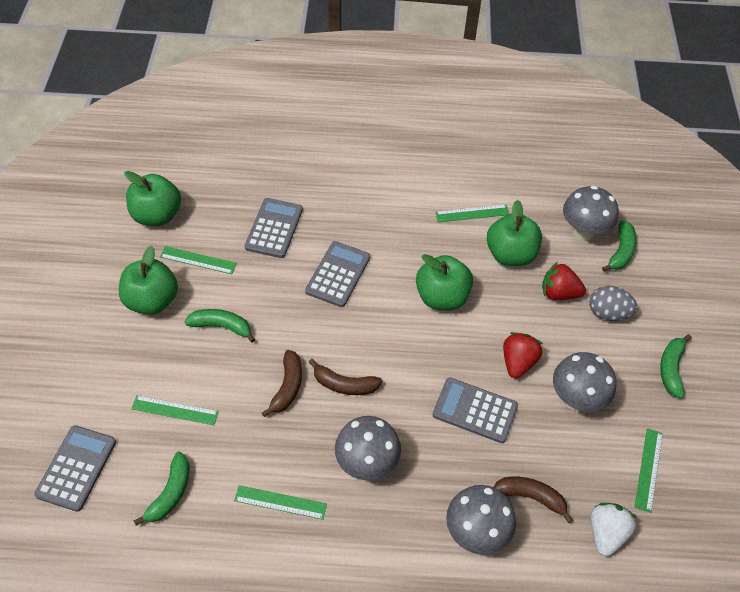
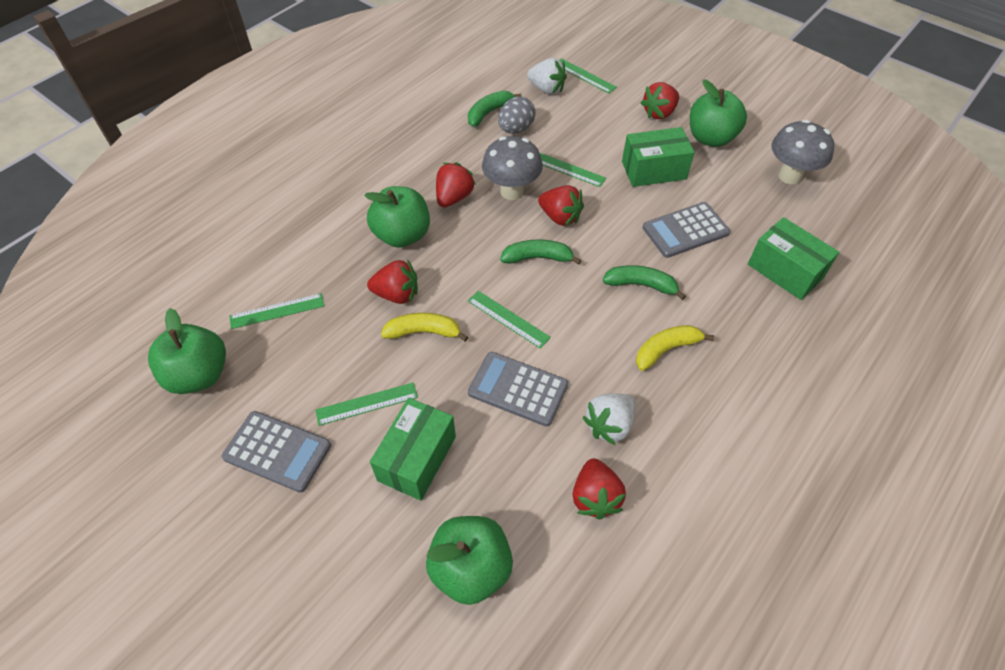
brown banana: [262,350,302,417] [309,359,382,395] [493,477,573,523] = 3 -> none = 0
green banana: [134,452,189,526] [185,309,255,343] [602,220,637,272] [660,334,692,398] = 4 -> [468,90,522,127] [500,240,582,265] [603,265,686,300] = 3
green box: none = 0 -> [370,398,456,501] [622,127,695,187] [748,217,839,300] = 3
grey calculator: [34,425,116,512] [245,198,303,258] [305,241,370,307] [433,377,518,443] = 4 -> [222,411,331,493] [468,352,568,427] [643,202,730,258] = 3
grey mushroom: [335,416,401,481] [446,485,516,555] [553,352,616,412] [563,186,619,241] = 4 -> [482,136,543,200] [771,120,835,184] = 2
red strawberry: [503,332,543,378] [542,262,586,300] = 2 -> [367,259,418,304] [436,163,476,207] [538,185,584,226] [572,458,626,520] [641,82,679,119] = 5
white strawberry: [591,503,637,556] = 1 -> [527,58,567,94] [583,394,636,445] = 2
yellow banana: none = 0 -> [381,313,468,342] [636,325,714,371] = 2

